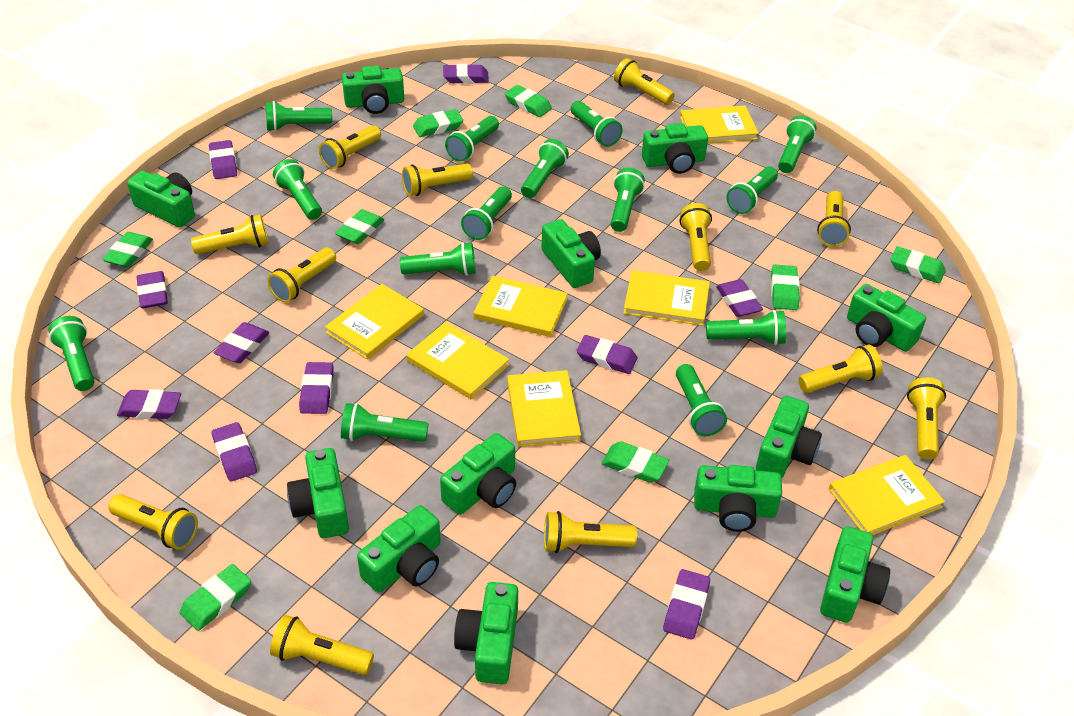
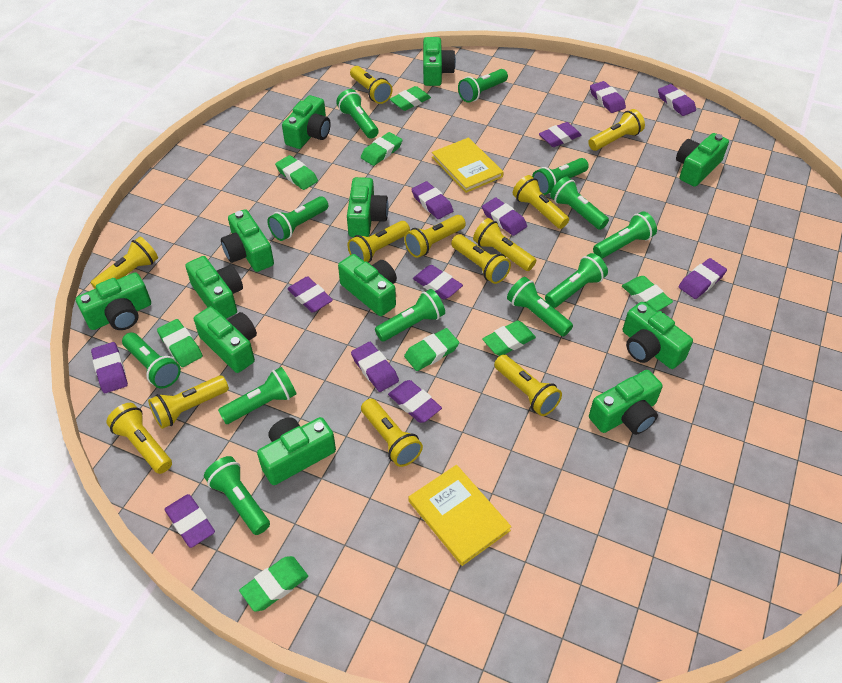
green flashlight: [48,316,94,391] [266,101,332,131] [273,159,322,220] [341,403,428,442] [400,242,476,276] [445,116,499,162] [461,187,512,240] [521,139,569,198] [571,101,622,147] [611,168,645,232] [676,364,727,436] [706,310,786,345] [726,166,778,214] [778,115,816,173] = 14 -> [122,332,181,389] [204,456,270,535] [218,367,296,424] [268,196,329,241] [336,89,379,139] [375,289,445,342] [458,69,508,103] [507,277,573,336] [532,158,589,195] [545,253,608,308] [550,177,609,230] [593,211,657,259] = 12
purple eraser: [117,389,181,419] [137,271,168,308] [209,140,237,179] [211,422,257,481] [214,322,269,363] [299,362,334,414] [443,64,489,84] [576,335,637,374] [663,569,710,640] [716,279,763,317] = 10 -> [91,342,128,393] [164,494,215,548] [287,276,333,313] [351,342,399,392] [388,380,442,423] [411,181,453,219] [413,265,463,299] [482,198,527,236] [539,122,581,147] [590,81,626,113] [658,84,696,116] [678,258,727,299] = 12
yellow book: [325,284,424,360] [406,322,509,400] [474,276,568,337] [507,370,581,447] [623,270,710,326] [680,105,759,143] [829,455,945,535] = 7 -> [409,465,511,566] [432,137,504,193] = 2

